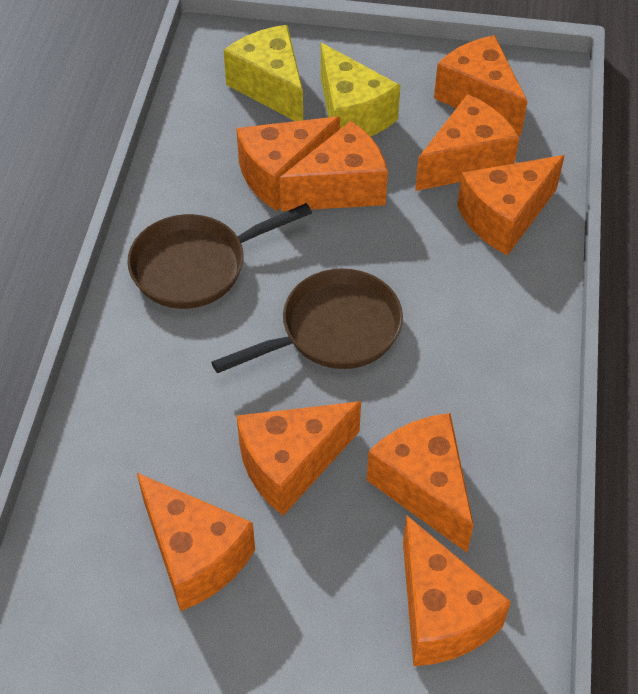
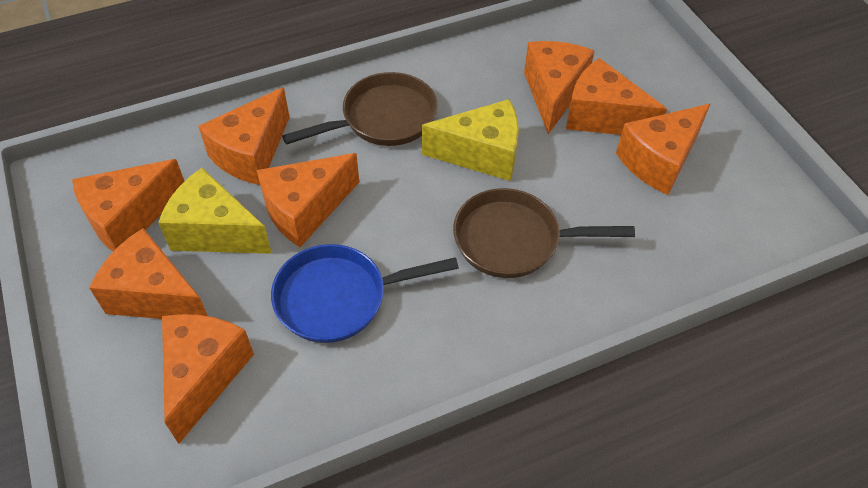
blue pan: none = 0 -> [271,244,459,343] = 1
orange cheese: [137,473,255,611] [236,116,340,211] [237,401,361,516] [280,121,388,211] [367,413,474,552] [403,515,511,666] [415,94,519,191] [434,35,528,136] [457,155,565,256] = 9 -> [72,159,184,251] [89,228,208,319] [162,314,254,444] [198,87,290,185] [257,153,359,247] [524,41,594,134] [566,58,667,135] [616,104,710,195] = 8

